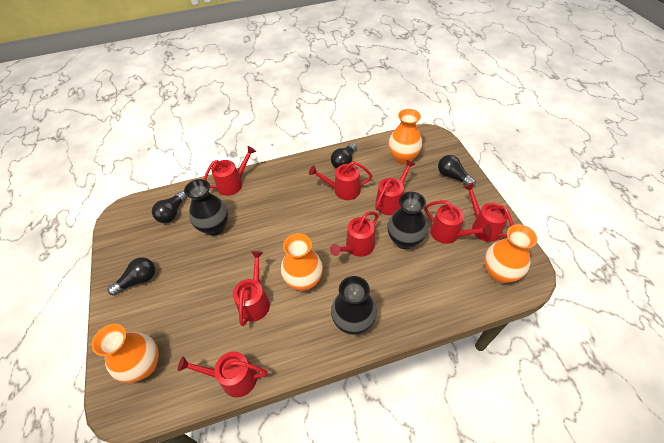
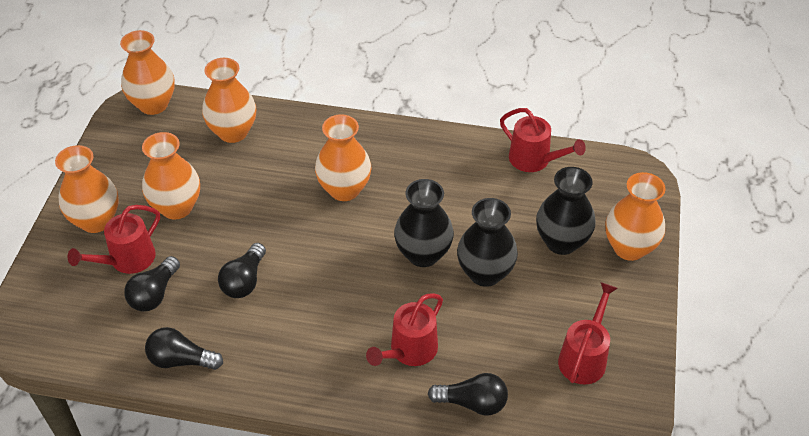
orange vase: [92,324,159,383] [281,233,323,291] [388,109,422,164] [484,224,537,283] = 4 -> [55,145,119,233] [120,30,175,115] [142,132,200,220] [202,58,256,143] [315,114,371,201] [605,172,666,261] = 6
red watering can: [178,351,267,398] [203,146,256,196] [233,251,270,326] [309,161,372,200] [330,211,378,257] [375,160,415,215] [425,200,492,244] [463,182,513,242] = 8 -> [67,205,160,274] [366,293,443,366] [500,108,586,172] [558,282,618,384] = 4

